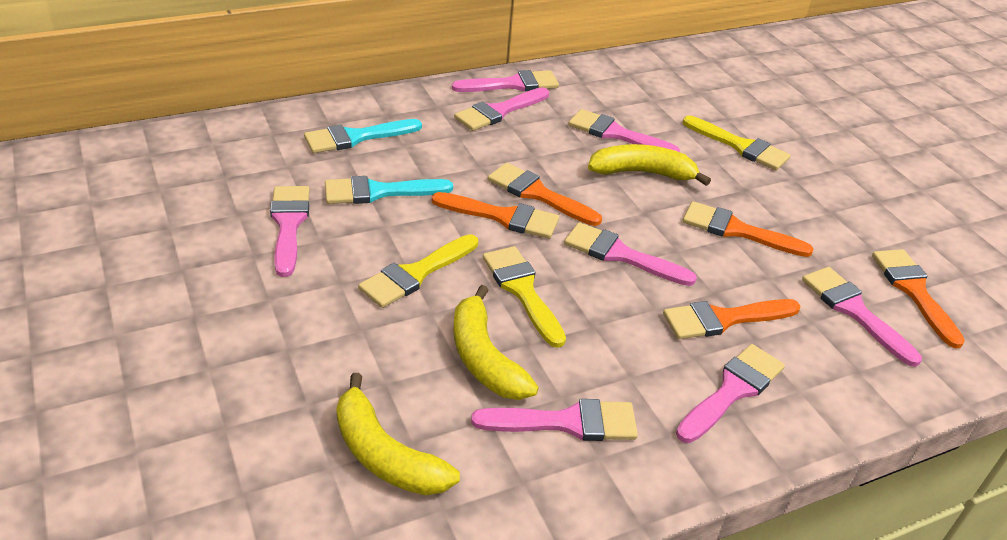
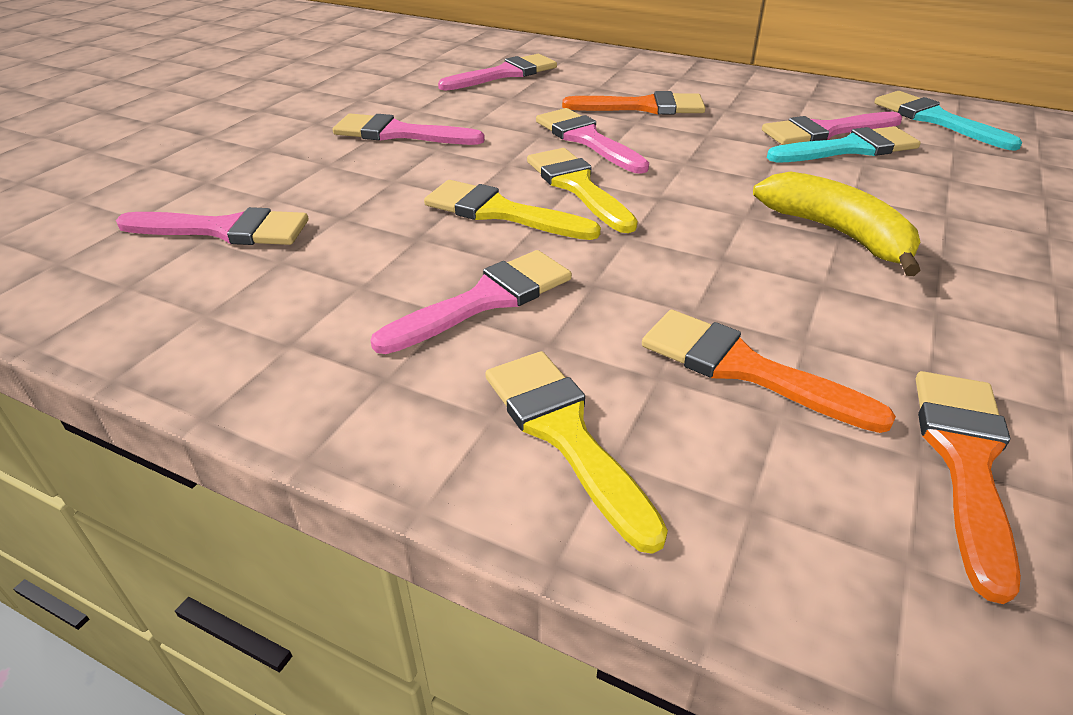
orange brush: [432,192,559,239] [488,163,602,226] [663,299,801,339] [683,201,814,257] [872,249,965,349] = 5 -> [562,91,706,114] [642,310,896,433] [916,371,1021,604] = 3
pink brush: [270,186,310,277] [452,70,559,92] [454,87,549,131] [471,399,638,441] [564,222,697,286] [569,109,680,152] [676,344,785,443] [802,267,922,367] = 8 -> [116,207,308,245] [333,113,485,145] [370,250,572,354] [438,54,557,91] [536,108,649,174] [762,112,902,145] = 6
yellow banana: [336,373,460,495] [453,285,539,400] [588,144,711,186] = 3 -> [753,171,921,276] = 1

